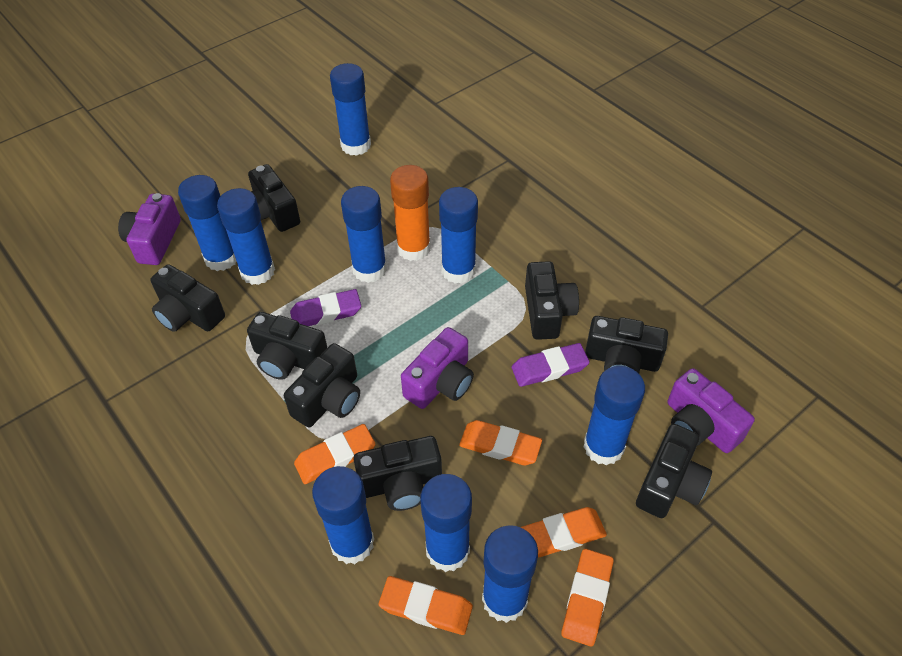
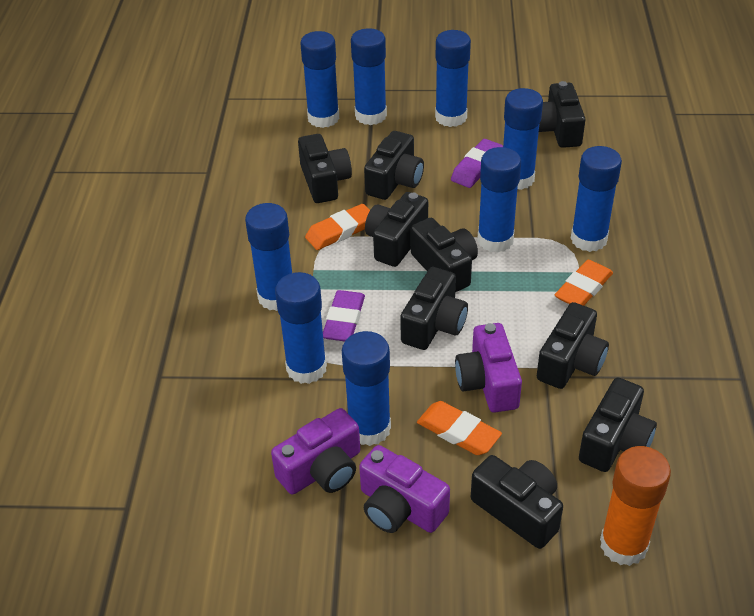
black camera: [150,264,225,332] [247,312,327,380] [248,164,300,232] [284,343,360,427] [353,436,442,511] [525,261,579,340] [585,316,668,373] [636,424,712,518] = 8 -> [298,134,352,203] [364,131,424,200] [365,192,428,267] [400,267,468,350] [411,218,478,292] [471,455,563,549] [537,302,609,389] [539,81,586,148] [579,378,657,472] = 9
orange eraser: [294,424,376,484] [379,576,473,635] [459,420,542,465] [520,507,607,557] [562,549,614,646] = 5 -> [305,204,370,250] [417,401,502,455] [555,260,613,306] = 3

